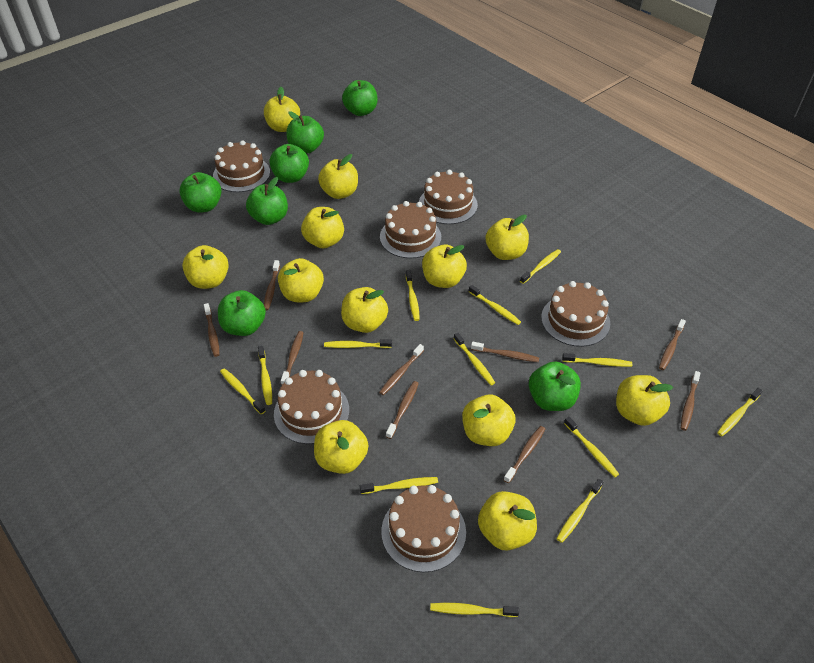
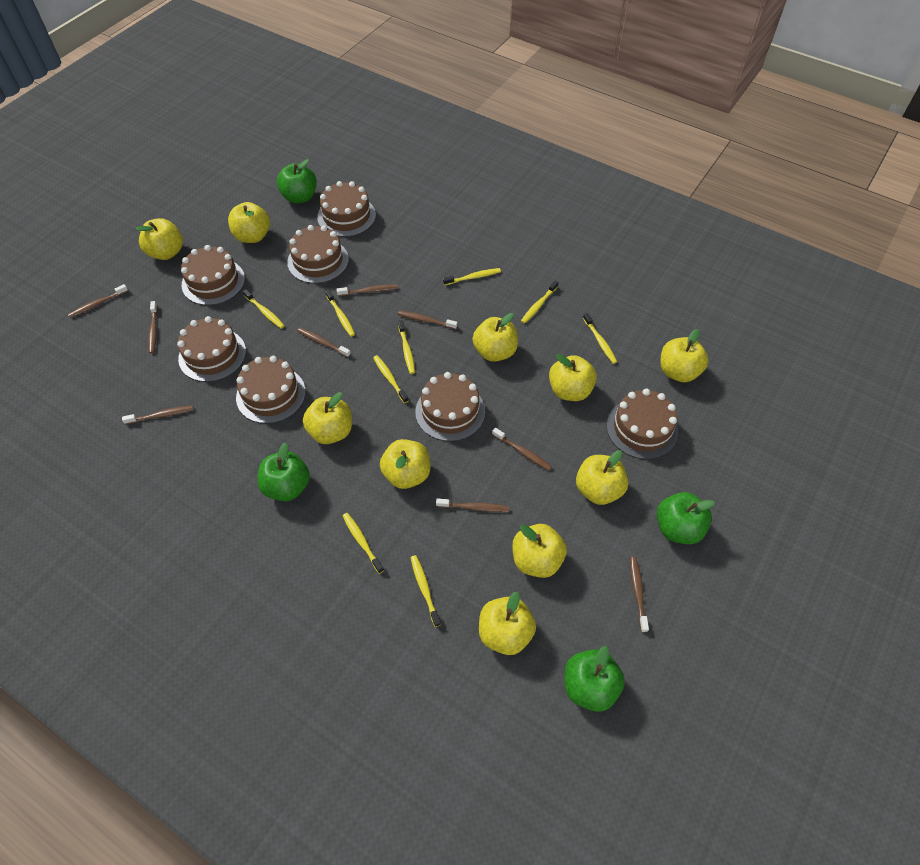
brown cake: [213,140,270,192] [274,370,349,444] [380,201,441,258] [381,485,466,572] [419,170,478,224] [541,281,610,347] = 6 -> [177,316,246,382] [181,245,245,305] [236,356,306,424] [287,225,349,284] [317,181,376,237] [415,372,485,441] [607,388,678,459] = 7
green apple: [179,172,221,213] [218,290,266,336] [246,177,288,225] [269,144,309,183] [287,111,324,153] [342,80,378,116] [529,362,581,411] = 7 -> [257,443,310,501] [277,159,317,203] [565,646,625,712] [657,492,715,544] = 4
yellow apple: [182,245,229,289] [264,87,300,132] [278,258,324,302] [301,207,344,248] [314,420,368,474] [318,154,358,199] [341,287,388,333] [422,245,467,288] [462,395,516,446] [478,491,537,551] [486,215,529,260] [616,375,673,426] = 12 -> [135,218,183,260] [228,202,270,243] [303,392,352,444] [380,439,430,489] [472,313,518,362] [479,591,536,655] [512,524,567,578] [549,354,597,401] [576,450,628,505] [660,329,709,382] = 10
yellow toothbrush: [220,368,265,414] [258,346,272,405] [324,339,392,348] [360,477,438,494] [406,270,420,321] [430,603,519,617] [454,333,495,385] [469,285,521,325] [520,249,561,284] [556,479,603,543] [562,353,632,367] [564,417,619,477] [717,388,762,436] = 13 -> [243,289,285,329] [325,290,355,337] [342,513,384,574] [373,355,409,403] [398,320,415,374] [410,555,441,627] [443,268,501,285] [521,281,558,324] [583,313,617,364] = 9

